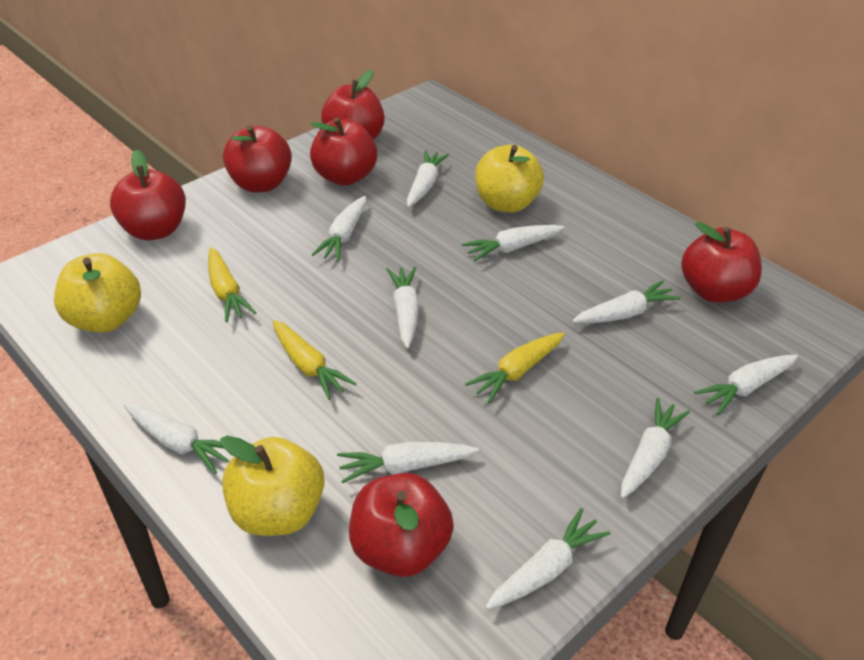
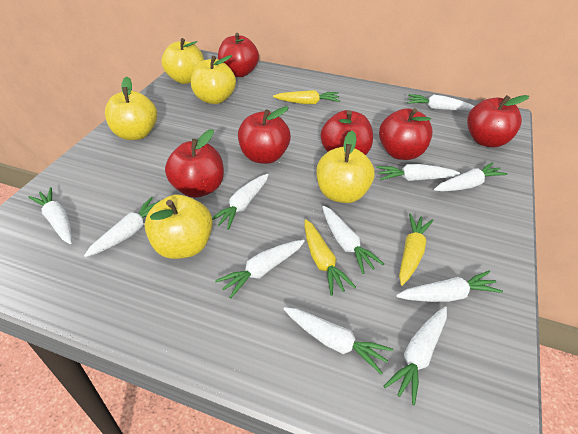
white carrot: [123,403,228,474] [312,196,366,261] [337,442,479,483] [386,267,419,348] [407,150,449,207] [462,225,564,261] [485,508,611,610] [572,280,681,323] [621,398,690,498] [694,355,798,415] = 10 -> [28,187,72,244] [84,197,159,257] [212,174,269,230] [215,240,305,299] [284,307,393,375] [322,206,384,274] [377,164,460,181] [384,307,447,405] [396,271,503,302] [407,94,474,111] [434,162,508,191] = 11
yellow apple: [54,253,141,332] [220,436,324,536] [475,145,544,213] = 3 -> [105,77,157,140] [145,195,213,259] [161,38,204,84] [191,55,236,104] [316,131,375,203] = 5

